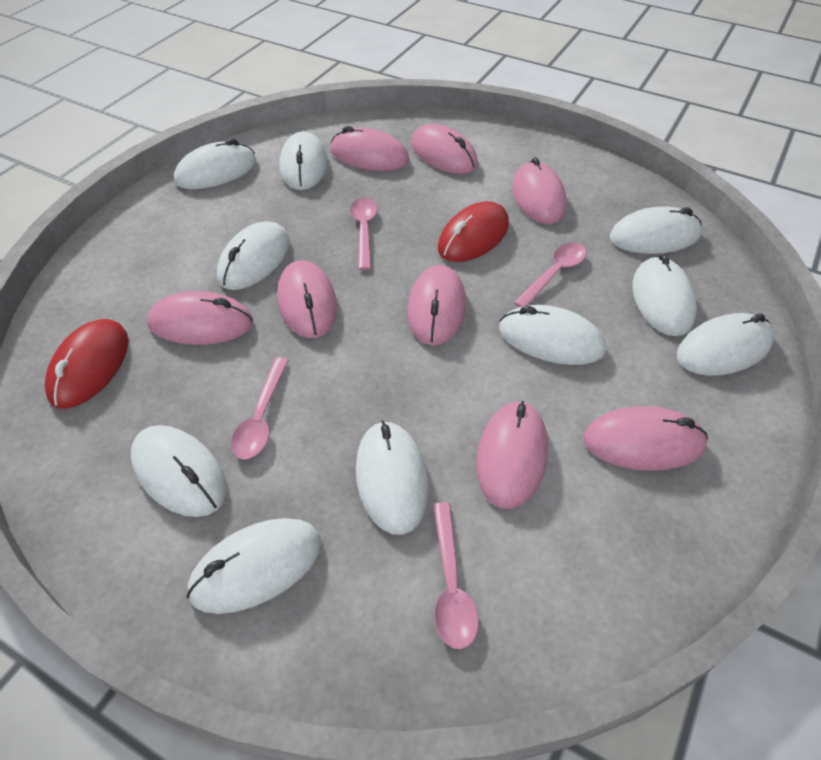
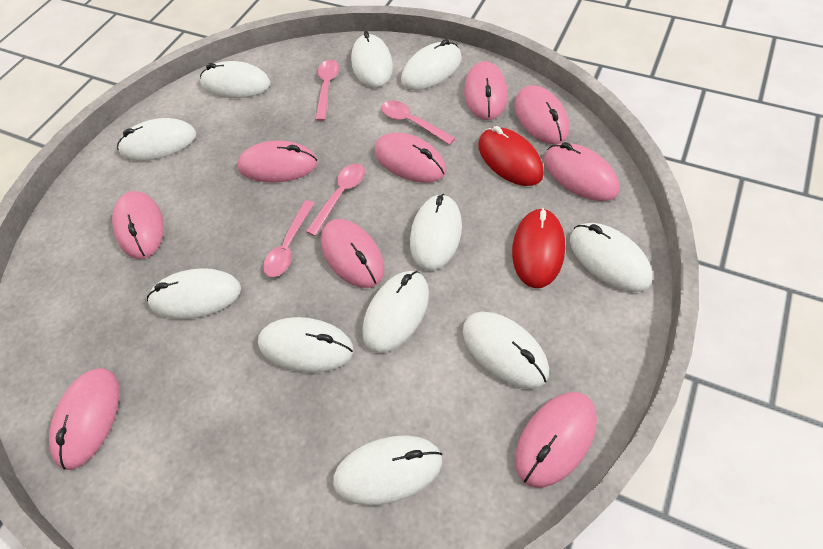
pink mouse: [147,291,253,345] [277,260,337,338] [330,126,409,171] [407,265,466,345] [411,124,478,174] [476,401,548,509] [512,157,567,224] [583,406,708,471] = 8 -> [49,368,119,470] [112,191,164,259] [237,141,318,182] [321,219,384,288] [375,132,446,183] [464,61,508,120] [514,85,569,145] [515,392,597,488] [544,142,619,201] = 9
white mouse: [131,425,227,517] [174,139,256,189] [187,518,322,614] [217,221,289,290] [279,131,327,190] [356,420,429,535] [499,305,606,365] [609,206,702,254] [633,254,697,336] [677,313,774,376] = 10 -> [117,118,196,161] [147,268,241,319] [200,61,270,98] [258,317,353,372] [333,435,442,506] [351,31,393,87] [363,271,429,353] [401,39,462,90] [410,194,462,271] [463,312,549,389] [570,223,653,292] = 11

